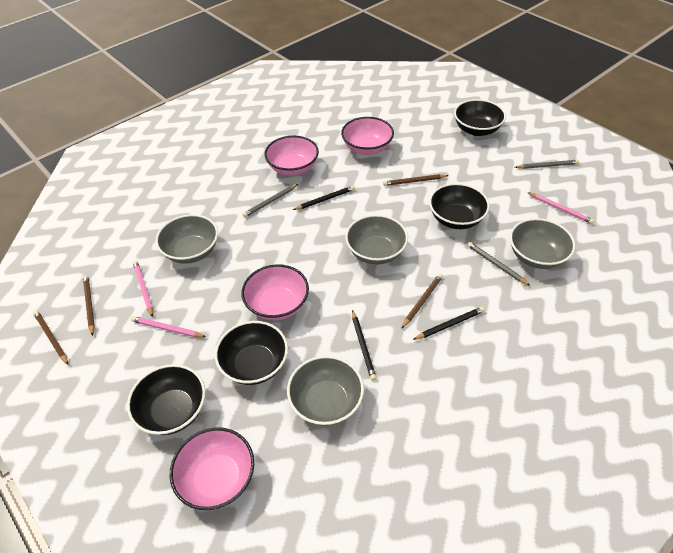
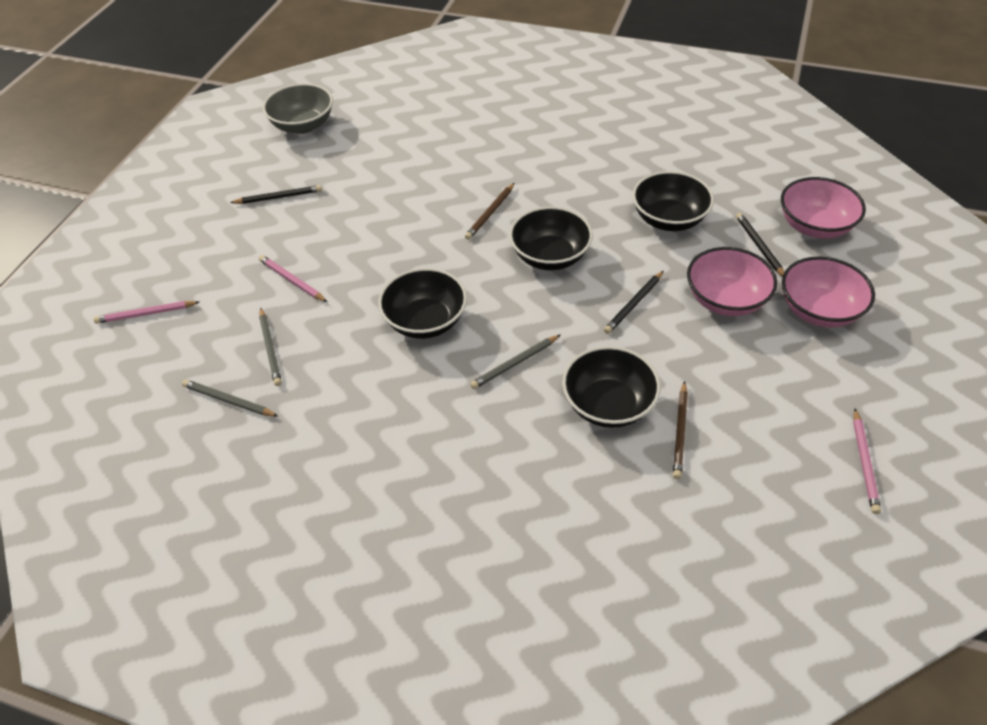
brown pencil: [33,310,68,365] [83,275,95,336] [383,174,449,186] [401,274,443,329] = 4 -> [465,183,514,240] [673,381,688,479] = 2
grey bowl: [156,214,218,264] [287,356,364,426] [345,215,408,265] [510,218,575,269] = 4 -> [263,83,333,134] = 1
pink bowl: [170,427,254,510] [241,264,309,321] [264,136,319,176] [341,117,394,155] = 4 -> [687,247,777,316] [781,177,866,238] [782,256,875,328] = 3

